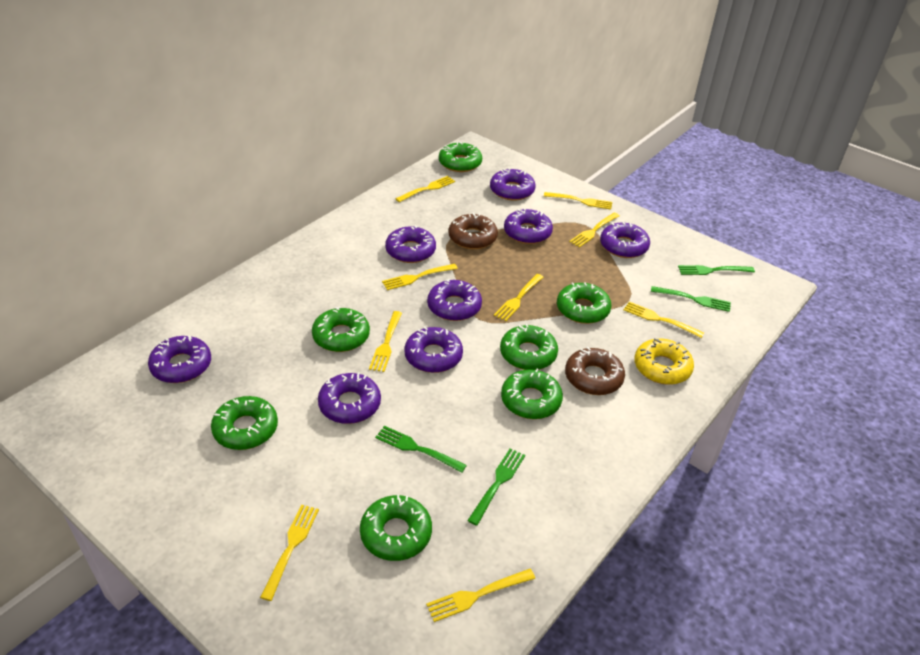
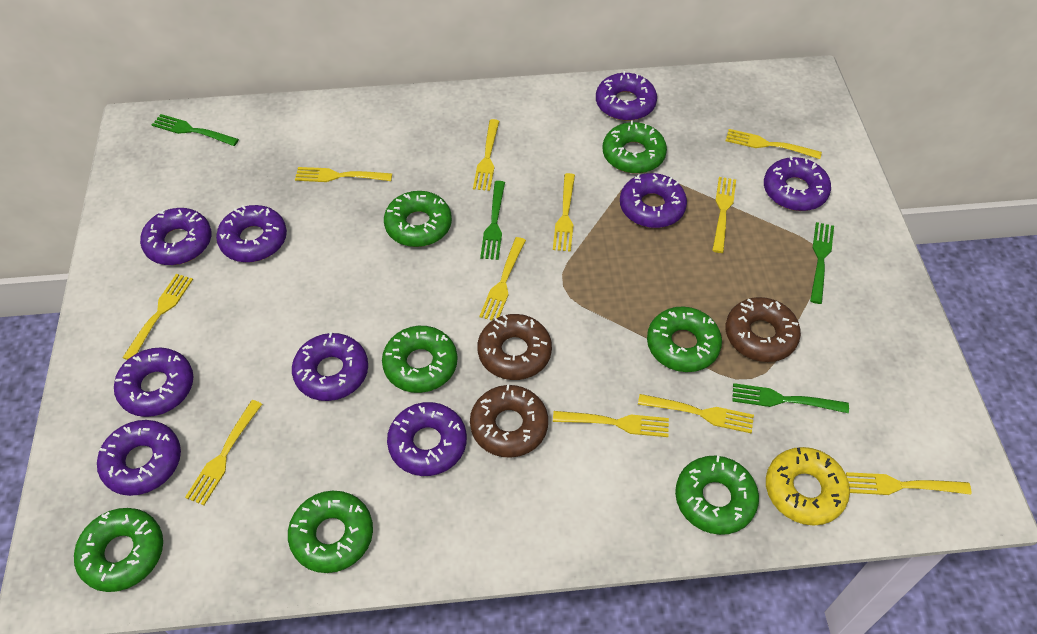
brown donut: [449,213,498,249] [565,347,625,395] = 2 -> [470,385,548,458] [478,314,552,380] [726,297,801,362] = 3
purple donut: [148,336,211,383] [318,373,381,424] [385,226,436,263] [404,327,463,373] [427,279,482,321] [490,168,536,201] [504,208,553,244] [600,222,650,258] = 8 -> [97,420,181,496] [114,347,193,417] [140,208,211,265] [216,205,287,262] [292,332,368,401] [387,402,467,476] [596,71,657,121] [620,173,687,228] [764,156,831,211] = 9
yellow fork: [260,505,319,601] [369,311,402,372] [382,264,458,290] [395,176,455,202] [426,569,535,622] [494,274,543,321] [544,192,612,210] [569,213,619,247] [623,302,704,338] = 9 -> [122,274,193,360] [185,400,262,505] [295,167,392,182] [473,119,499,191] [479,237,526,321] [553,173,575,252] [553,411,669,437] [638,394,754,433] [712,177,736,253] [726,129,822,159] [846,472,972,495] = 11

